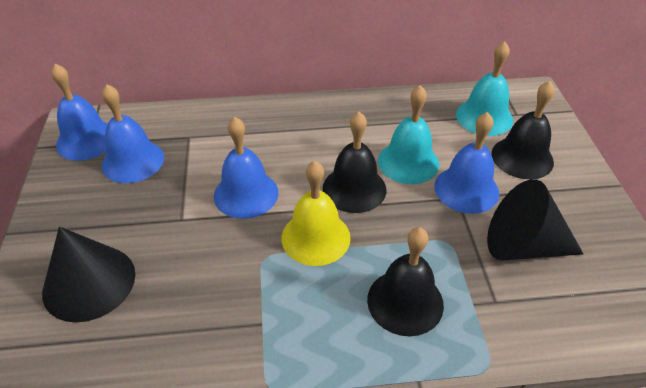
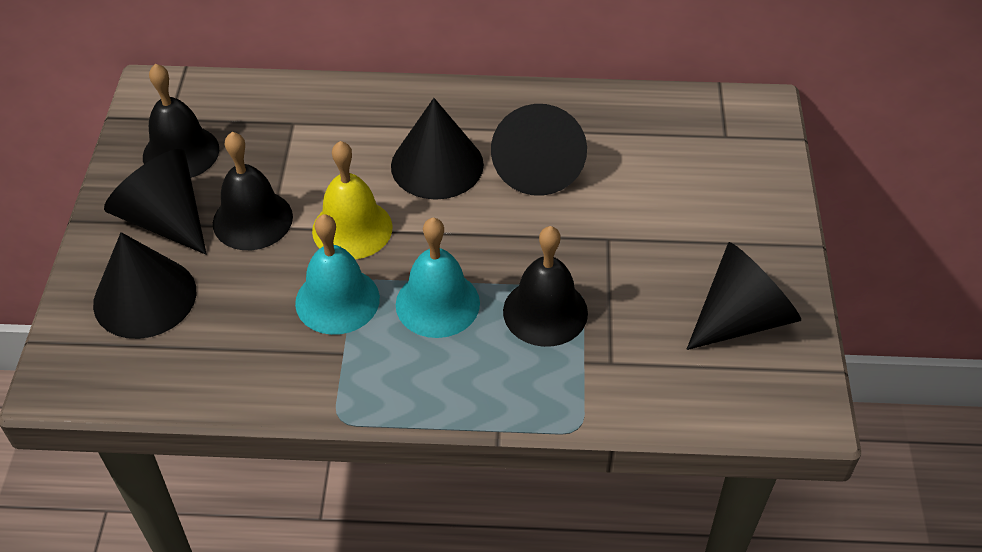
black cone: [42,227,136,323] [487,179,583,261] = 2 -> [93,232,196,339] [104,149,207,255] [391,98,484,200] [491,104,587,196] [687,242,801,350] = 5
blue bell: [51,64,108,161] [102,84,164,183] [214,117,279,219] [434,112,499,214] = 4 -> none = 0

